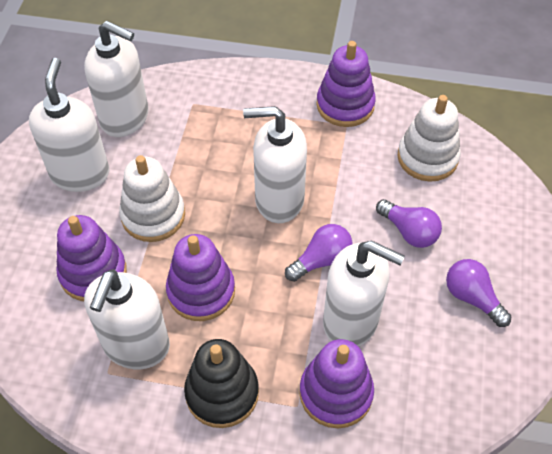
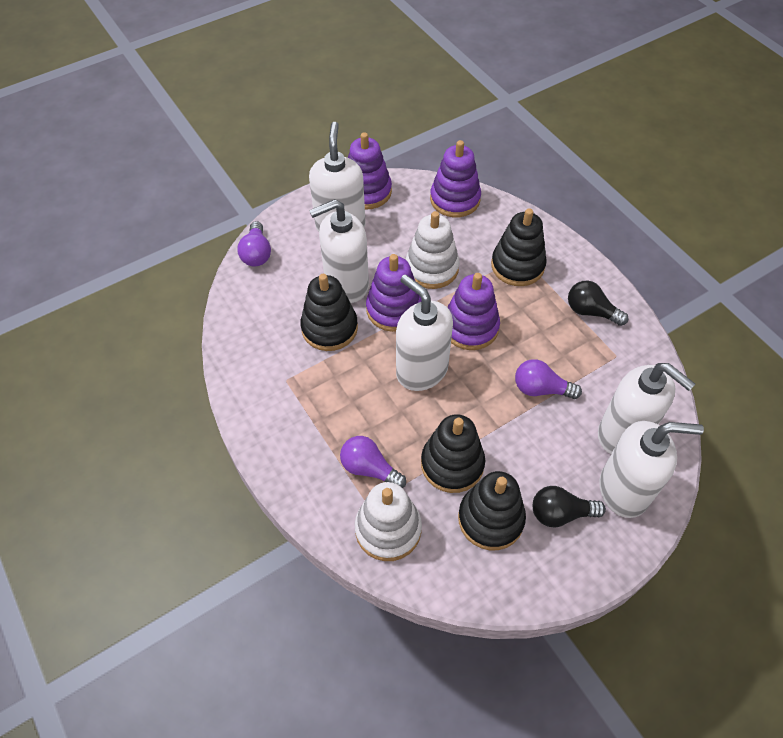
black light bulb: none = 0 -> [533,486,606,527] [568,280,628,326] = 2
black stacking toy: [184,339,259,428] = 1 -> [300,274,358,351] [421,414,485,493] [458,471,526,550] [491,209,547,286] = 4

